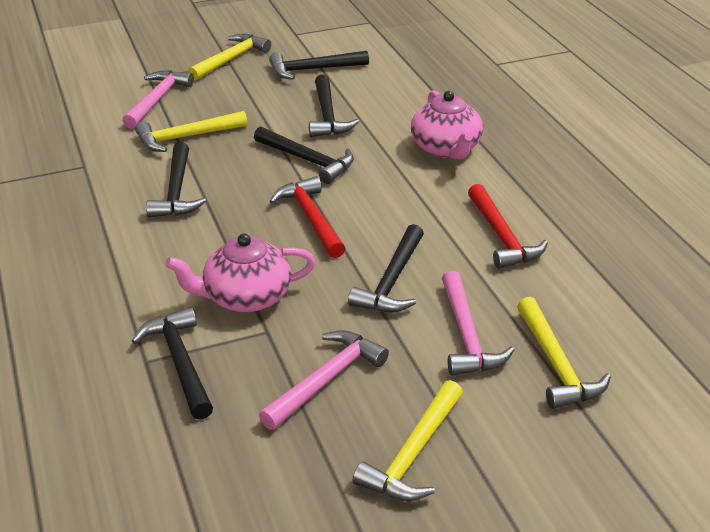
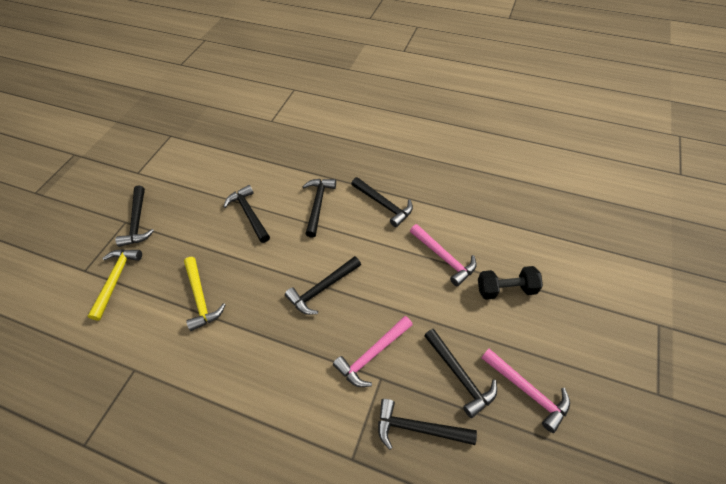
black dumbbell: none = 0 -> [478,266,543,300] = 1
black hammer: [132,307,213,420] [146,142,206,218] [254,126,354,184] [269,51,369,79] [309,75,359,137] [348,224,424,312] = 6 -> [116,185,154,247] [223,185,270,243] [285,256,361,315] [303,179,336,238] [351,177,413,227] [378,399,477,450] [424,329,497,418] = 7
pink teapot: [165,233,315,312] [411,90,483,159] = 2 -> none = 0
red hammer: [269,176,346,258] [468,184,548,269] = 2 -> none = 0
yellow hammer: [135,111,247,152] [188,34,271,81] [353,380,463,501] [517,297,611,409] = 4 -> [88,249,142,321] [184,257,225,331] = 2

